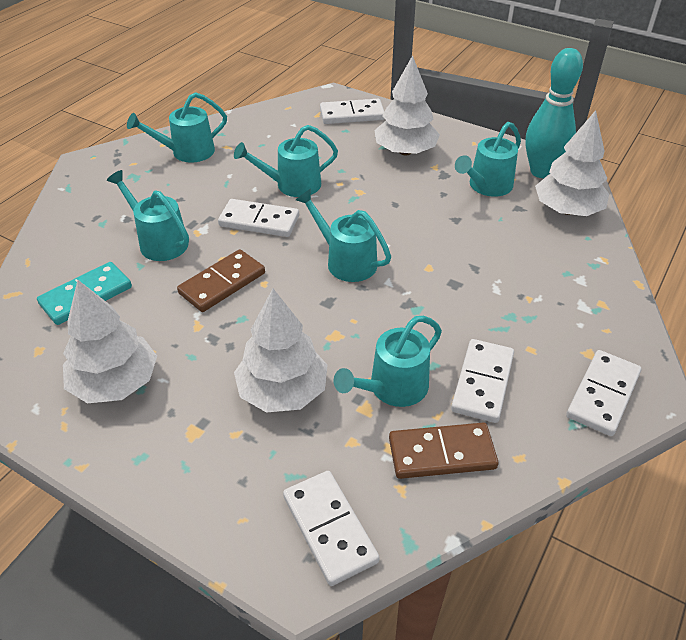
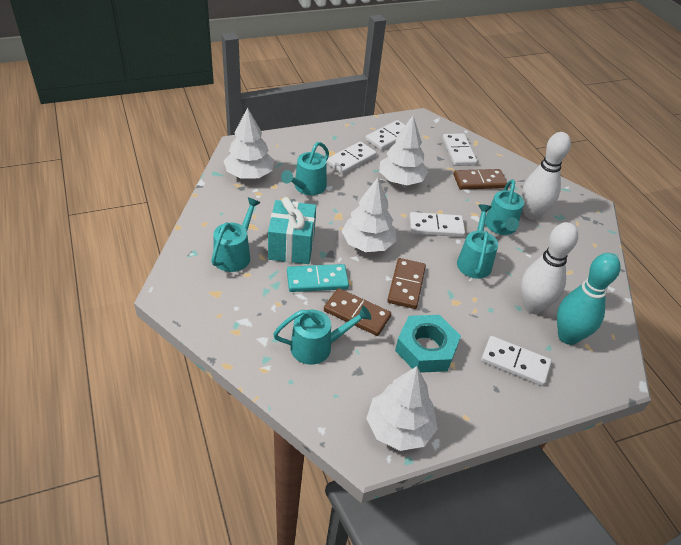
brown domino: [177,249,265,312] [389,423,499,479] = 2 -> [324,288,391,336] [387,258,426,309] [454,169,507,190] = 3
turquoise gift: none = 0 -> [268,197,316,264] = 1
turquoise nut: none = 0 -> [395,315,461,373] = 1
turquoise watering can: [107,170,189,261] [127,92,227,163] [234,125,338,197] [296,189,391,282] [334,316,442,407] [455,122,521,197] = 6 -> [211,197,261,272] [273,306,371,365] [281,142,329,195] [457,204,498,279] [485,179,524,235] = 5
white bowling pin: none = 0 -> [521,222,578,314] [522,132,571,220] = 2

